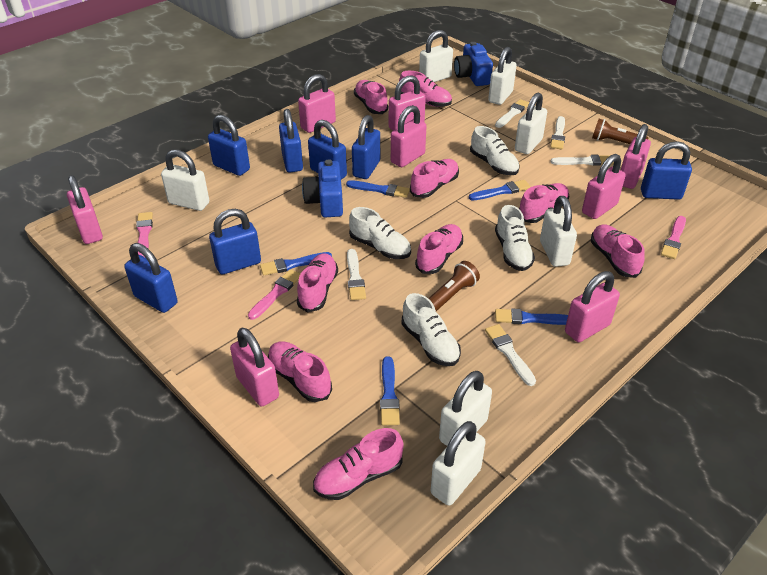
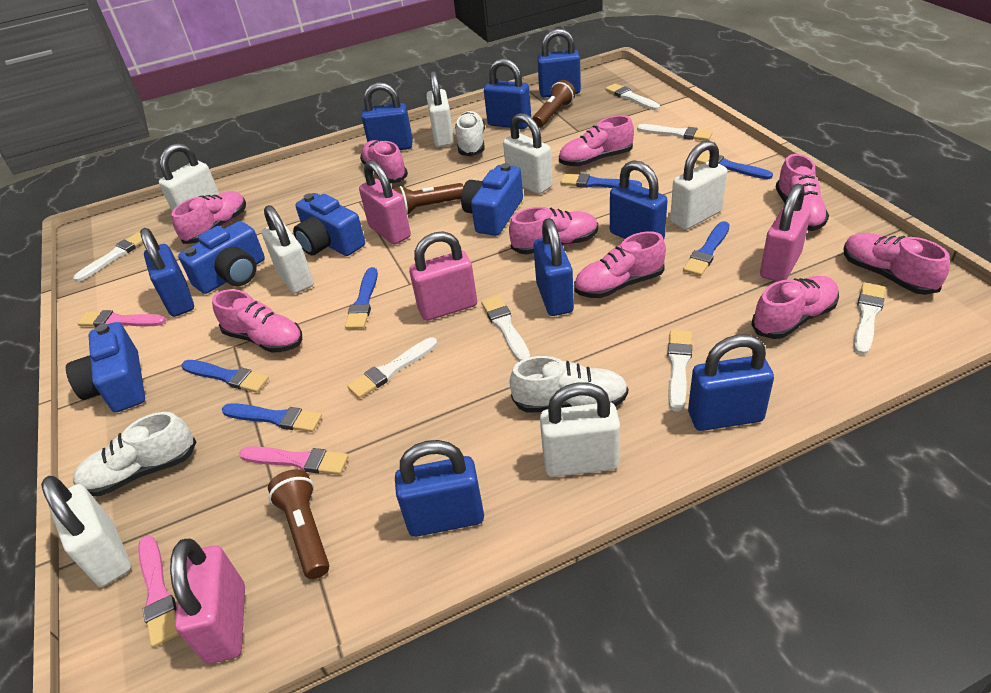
blue brush: [260,252,332,276] [346,180,410,198] [380,356,400,425] [469,180,531,200] [495,308,568,325] = 5 -> [182,360,269,393] [222,403,322,432] [345,267,378,329] [560,173,642,188] [683,221,730,276] [696,152,773,179] = 6
blue camera: [302,159,343,217] [454,42,493,86] = 2 -> [66,322,145,412] [178,221,265,294] [293,193,365,256] [461,163,523,236] = 4
blue padlock: [124,243,178,313] [208,115,250,176] [209,209,261,274] [279,109,303,172] [308,120,347,179] [352,115,380,179] [641,141,692,200] = 7 -> [140,228,194,317] [361,82,413,150] [395,440,484,537] [484,58,531,129] [533,218,574,316] [537,29,581,98] [610,160,668,239] [688,335,774,431] = 8
brown flashlight: [428,261,480,311] [592,119,649,144] = 2 -> [268,469,329,579] [393,183,464,215] [532,80,576,128] = 3
pink padlock: [67,175,103,244] [230,328,279,407] [298,74,336,133] [389,75,426,131] [391,105,426,167] [565,271,620,342] [582,154,626,219] [621,124,651,189] = 8 -> [170,539,245,664] [359,160,411,245] [409,231,477,321] [760,184,811,282] = 4
white brush: [347,249,366,300] [485,324,536,386] [495,99,529,128] [550,155,614,166] [551,116,565,149] = 5 -> [73,232,143,282] [347,337,437,399] [481,296,530,361] [605,83,660,110] [637,124,713,141] [667,330,692,412] [854,283,885,355] = 7
white shoe: [349,207,411,259] [402,293,461,366] [470,126,520,175] [495,205,535,271] = 4 -> [73,412,196,496] [455,111,485,156] [509,356,628,413] = 3

